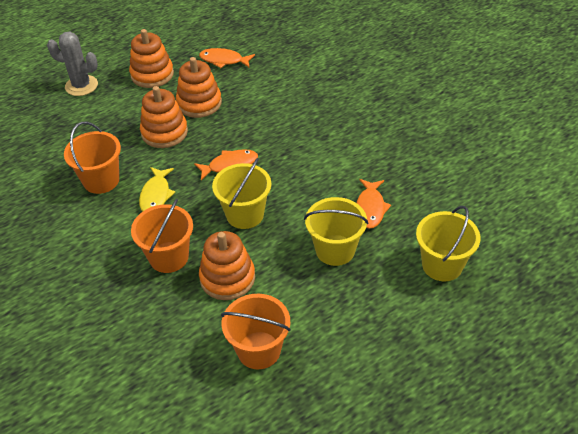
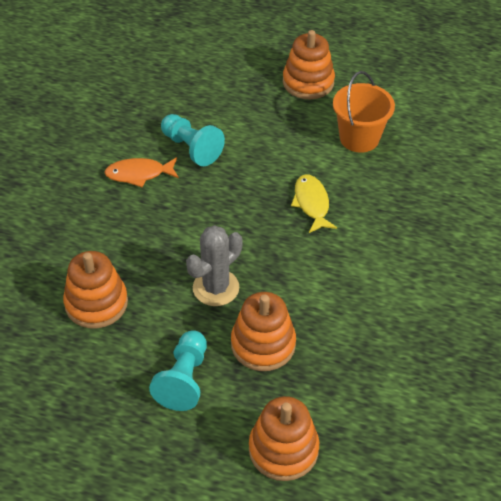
orange bucket: [64,121,121,194] [131,199,193,273] [221,294,291,369] = 3 -> [333,71,395,153] = 1
orange fish: [194,149,258,180] [199,48,255,68] [357,179,391,229] = 3 -> [104,157,179,187] = 1
turquoise pawn: none = 0 -> [149,330,207,411] [161,114,225,166] = 2
yellow bucket: [212,158,271,229] [304,197,368,266] [416,206,480,281] = 3 -> none = 0

